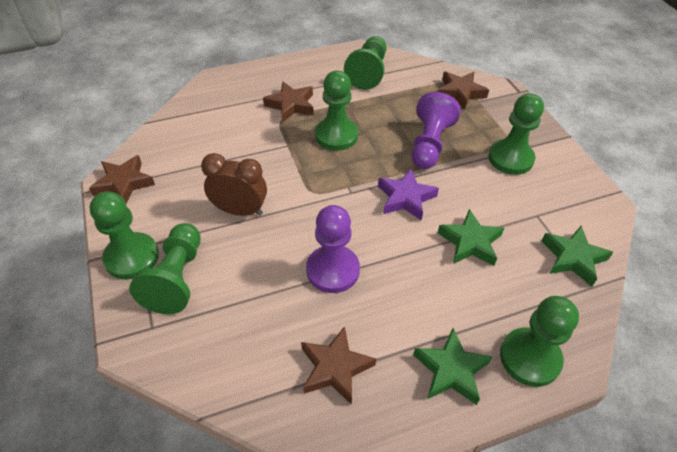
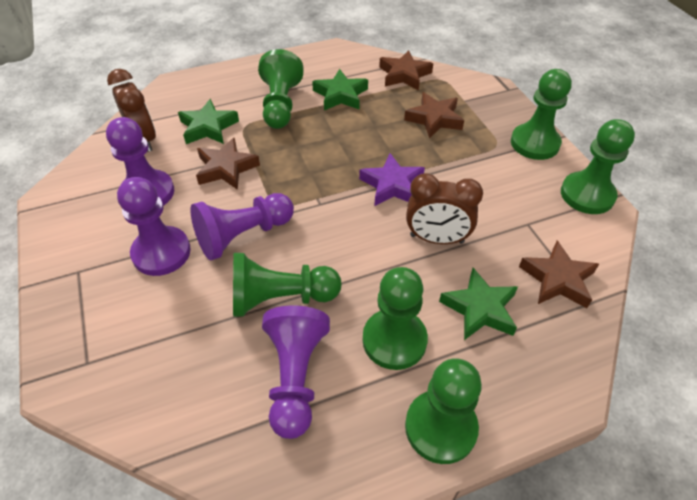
brown clock: [201,153,267,216] = 1 -> [107,69,156,152] [406,173,483,244] = 2
purple pawn: [306,205,360,293] [412,92,461,169] = 2 -> [106,117,174,206] [117,177,191,276] [190,193,294,261] [262,306,330,439] = 4

